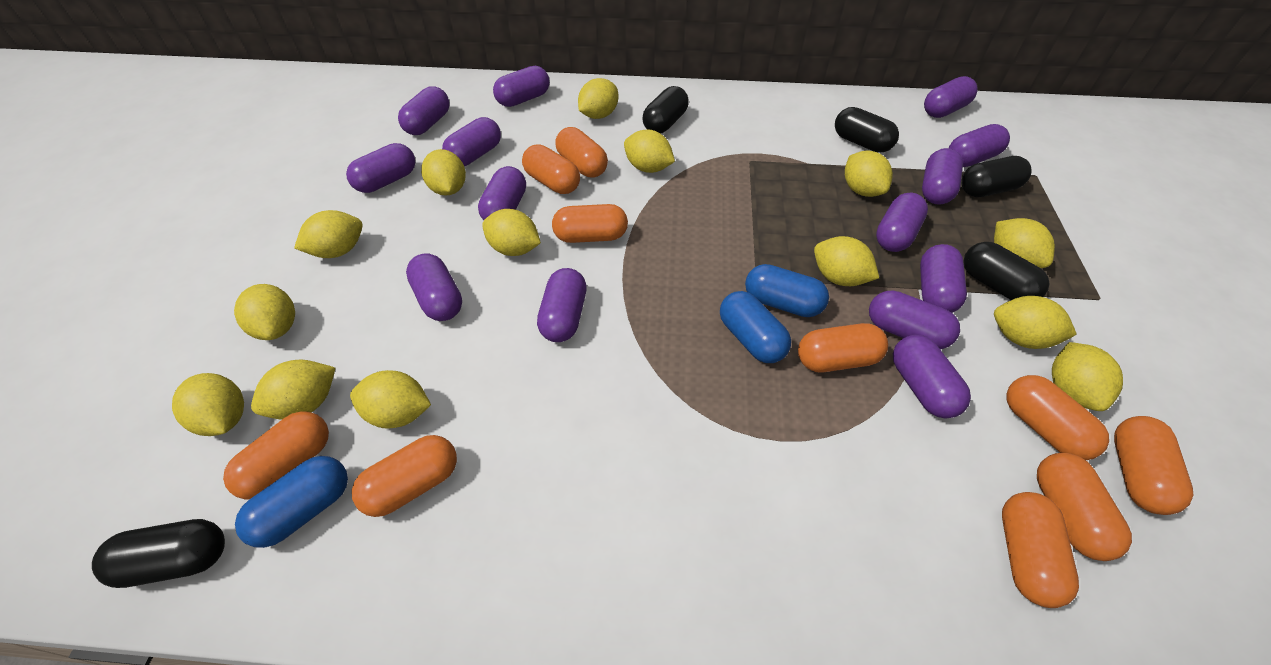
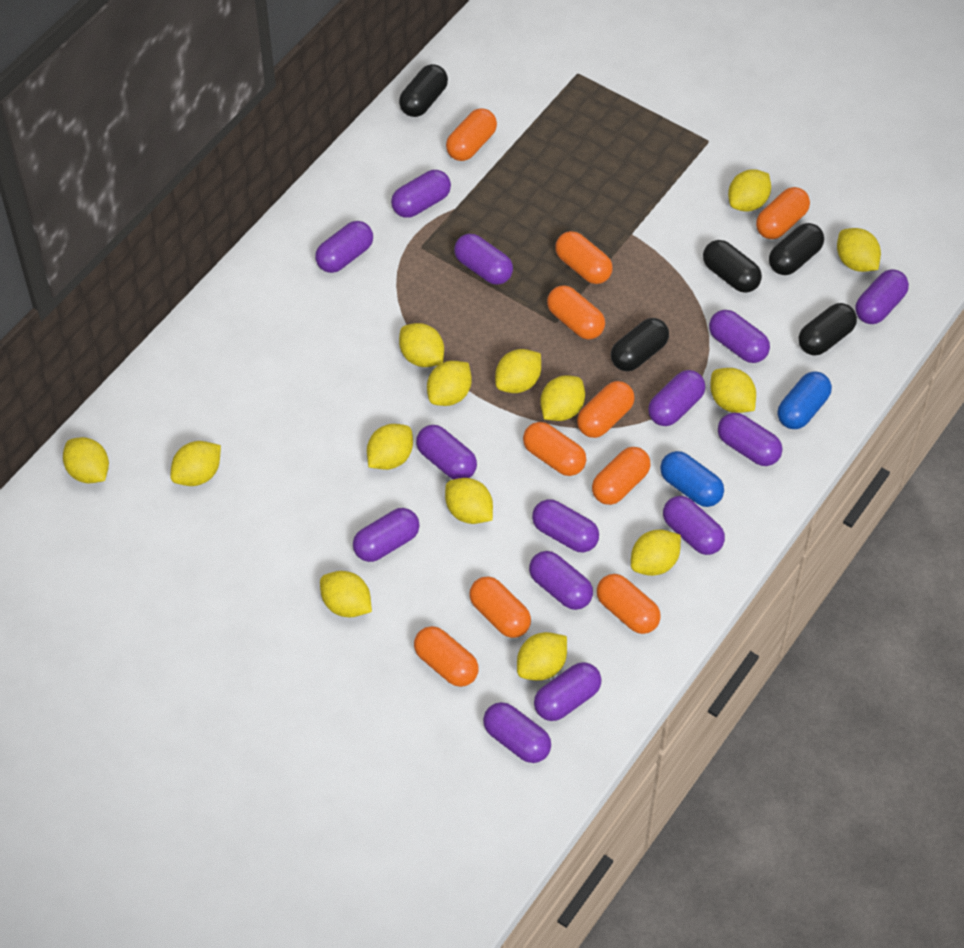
blue capsule: [235,456,348,548] [720,291,791,363] [745,264,829,317] = 3 -> [660,451,724,507] [778,371,832,429] = 2

